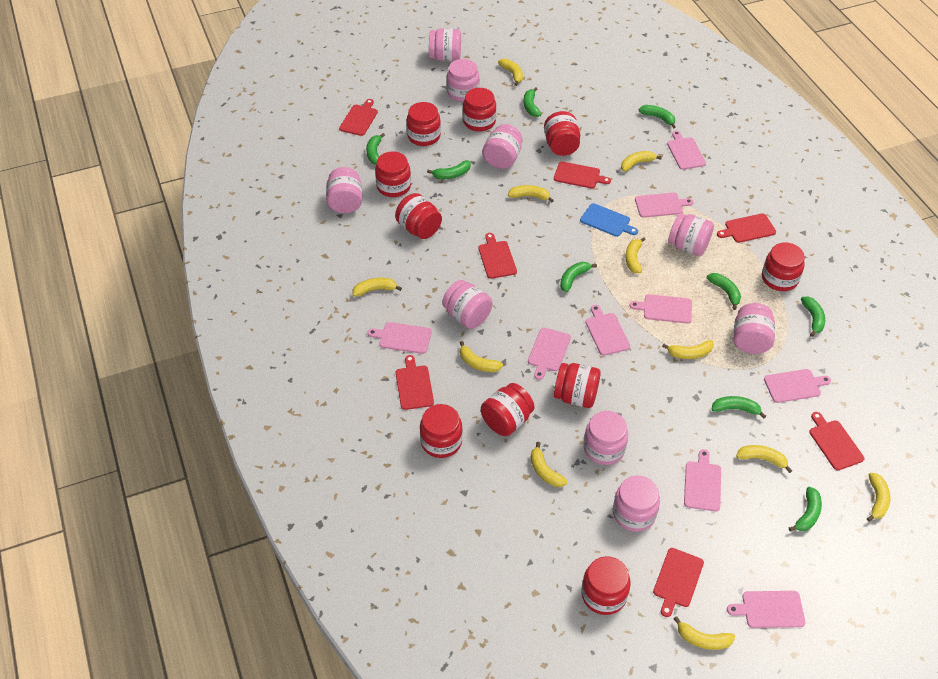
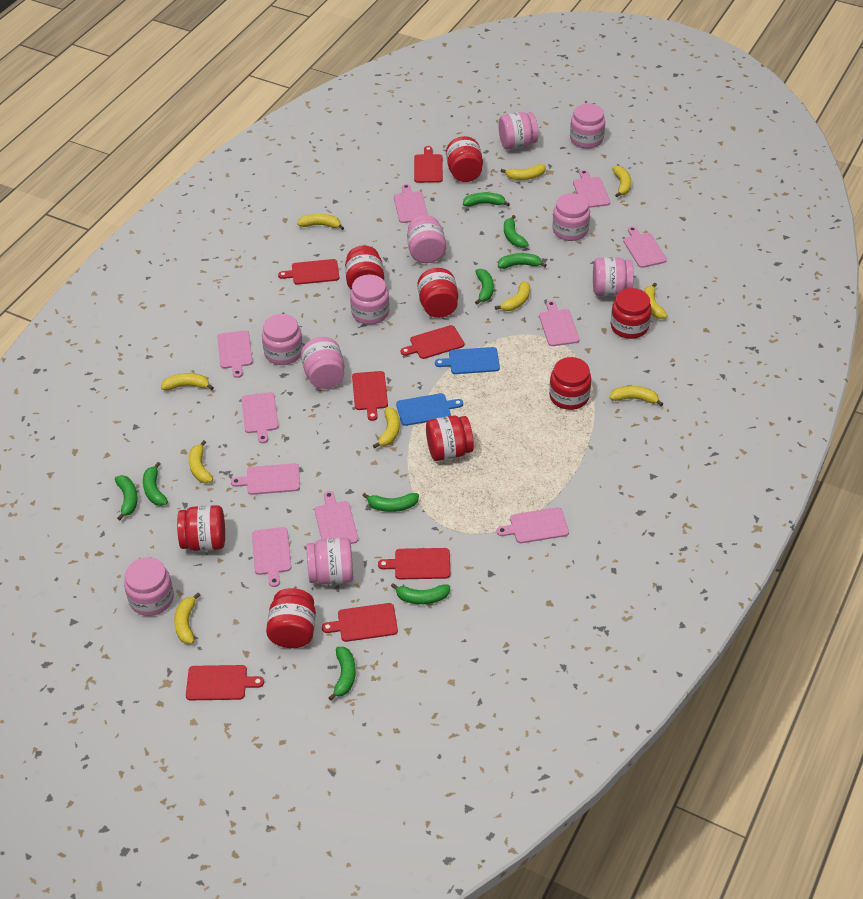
blue cutting board: [580,203,638,237] = 1 -> [396,393,463,426] [435,347,500,374] = 2
pink cutting board: [368,322,432,354] [528,327,571,380] [586,305,630,356] [629,294,692,323] [635,193,693,218] [667,131,706,170] [684,449,721,511] [727,591,805,628] [764,369,831,403] = 9 -> [217,330,253,378] [231,463,300,495] [241,392,279,443] [252,527,291,587] [315,491,358,544] [394,184,428,223] [497,507,569,543] [539,301,579,346] [573,170,610,208] [623,226,667,268] = 10
pink jar: [326,167,363,213] [429,28,461,61] [442,280,492,329] [447,59,479,102] [483,124,522,169] [584,411,628,465] [613,476,660,532] [668,213,714,256] [733,303,775,354] = 9 -> [124,557,174,616] [262,314,303,365] [301,337,344,389] [307,538,353,585] [350,275,389,325] [407,215,446,263] [498,112,538,150] [553,193,590,241] [570,104,605,148] [593,257,634,296] = 10
red jar: [375,151,411,197] [395,193,442,239] [407,102,441,146] [420,404,463,458] [463,88,496,131] [481,383,534,436] [544,111,580,156] [554,363,601,408] [581,556,631,615] [762,243,805,291] = 10 -> [177,505,225,551] [266,588,316,648] [345,245,384,289] [417,268,458,318] [426,415,474,461] [446,136,483,182] [549,357,591,410] [611,288,652,339] = 8
yellow banana: [353,278,402,297] [460,341,503,372] [498,59,523,86] [508,185,554,202] [531,442,568,487] [621,151,662,172] [625,237,646,273] [662,340,714,359] [674,616,735,650] [736,445,792,473] [867,473,890,522] = 11 -> [161,373,214,390] [174,593,201,644] [189,440,213,483] [297,214,344,230] [373,408,400,448] [495,281,530,311] [501,164,546,180] [610,386,663,406] [612,166,631,197] [644,283,668,319] = 10

